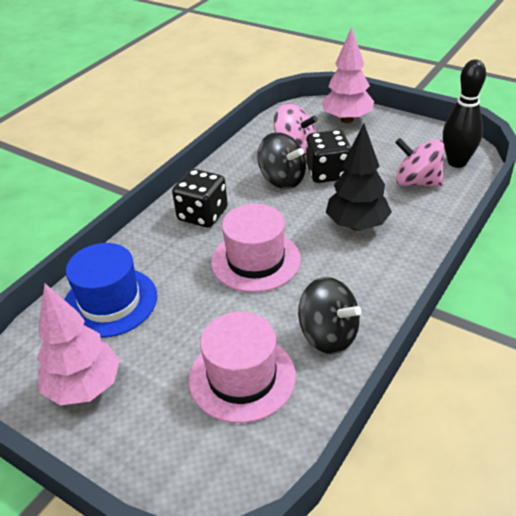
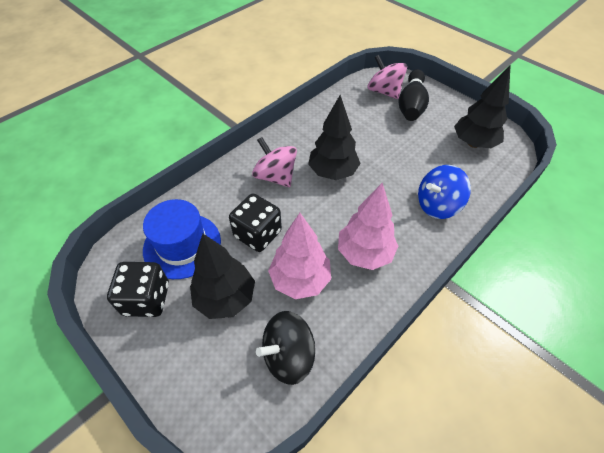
black spinning top: [257,132,306,189] [298,277,362,354] = 2 -> [256,311,315,385] = 1
black tree: [326,124,392,231] = 1 -> [190,234,255,319] [308,95,361,180] [454,65,511,148] = 3
blue spinning top: none = 0 -> [418,165,471,219] = 1
pink hat: [189,312,296,423] [211,204,301,292] = 2 -> none = 0

